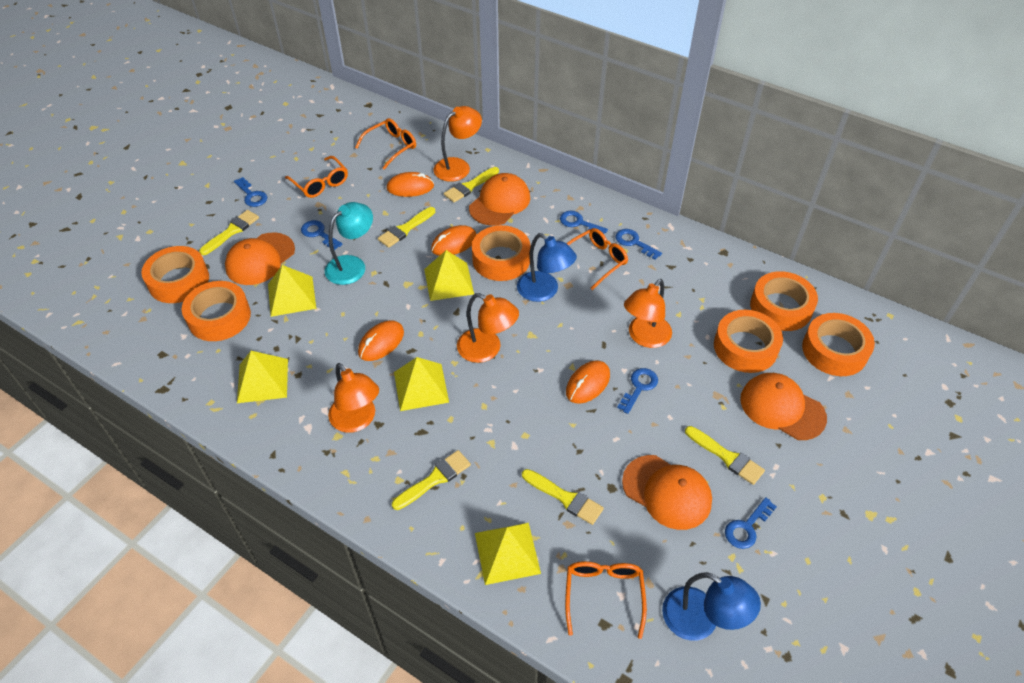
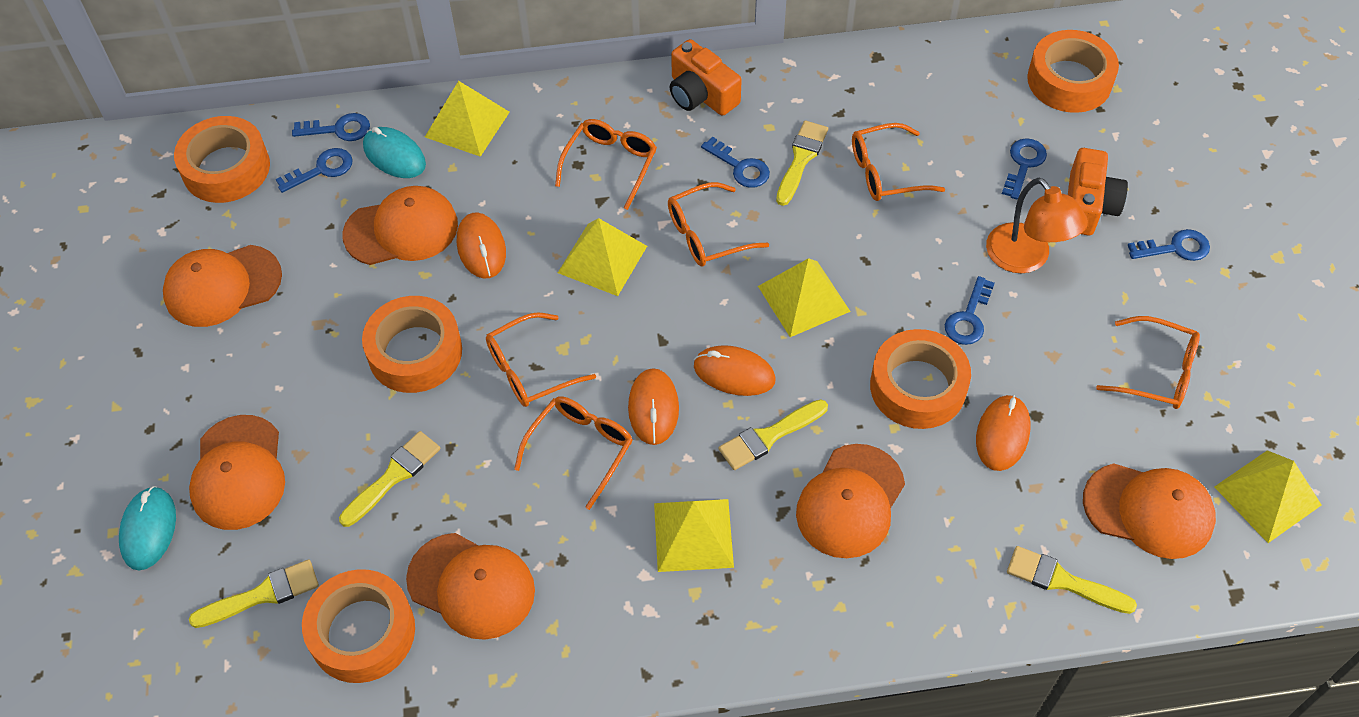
blue lamp: [517,233,577,302] [662,572,761,641] = 2 -> none = 0
orange camera: none = 0 -> [670,39,742,116] [1068,148,1128,235] = 2
orange cap: [225,232,295,285] [469,173,530,226] [622,455,712,530] [740,373,827,440] = 4 -> [163,245,282,327] [189,415,285,530] [343,186,458,265] [406,533,535,640] [796,444,905,558] [1083,464,1216,559] = 6
orange glasses: [285,156,348,198] [355,118,416,170] [565,561,647,639] [567,228,628,290] = 4 -> [486,312,596,407] [514,397,633,510] [555,119,657,210] [668,182,769,267] [852,123,945,201] [1096,316,1200,409] = 6
orange lamp: [328,363,379,433] [434,106,482,182] [457,293,519,363] [624,279,672,348] = 4 -> [986,178,1088,273] = 1
orange tape: [141,246,209,303] [182,281,251,341] [472,225,531,281] [714,310,783,373] [750,271,818,331] [802,313,875,376] = 6 -> [174,116,270,203] [302,569,415,683] [362,296,462,393] [870,329,971,429] [1027,30,1119,113] = 5
turquoise lamp: [325,202,373,285] = 1 -> none = 0
turquoise mouse: none = 0 -> [119,486,176,570] [363,127,426,178] = 2
yellow brush: [199,210,259,255] [378,207,435,248] [392,450,471,510] [444,167,499,202] [522,469,604,525] [685,426,765,485] = 6 -> [189,560,319,628] [339,431,440,527] [719,399,828,470] [776,120,828,206] [1007,546,1137,614] = 5

